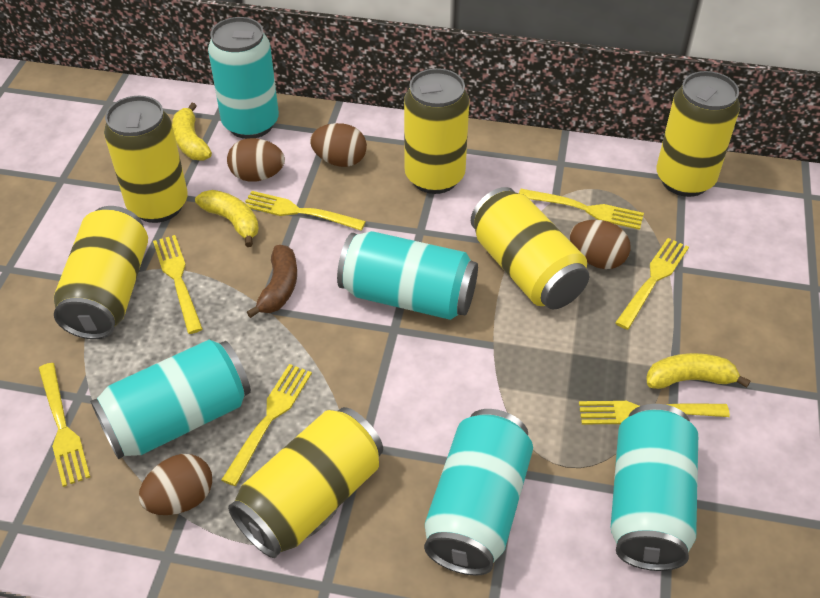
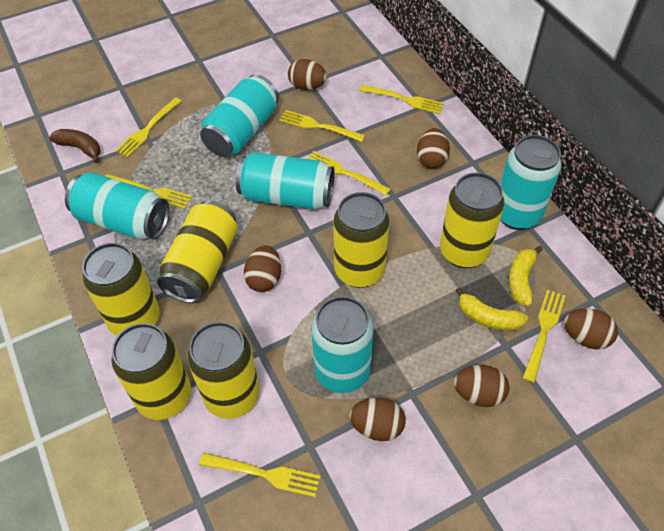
brown egg: [139,454,212,515] [227,138,285,182] [310,123,367,167] [570,220,631,269] = 4 -> [244,245,281,292] [288,59,327,90] [349,398,406,441] [417,128,450,169] [454,365,509,407] [564,308,618,350] = 6
yellow banana: [172,103,212,160] [195,190,259,247] [646,353,750,389] = 3 -> [455,287,528,331] [509,246,543,306] = 2

